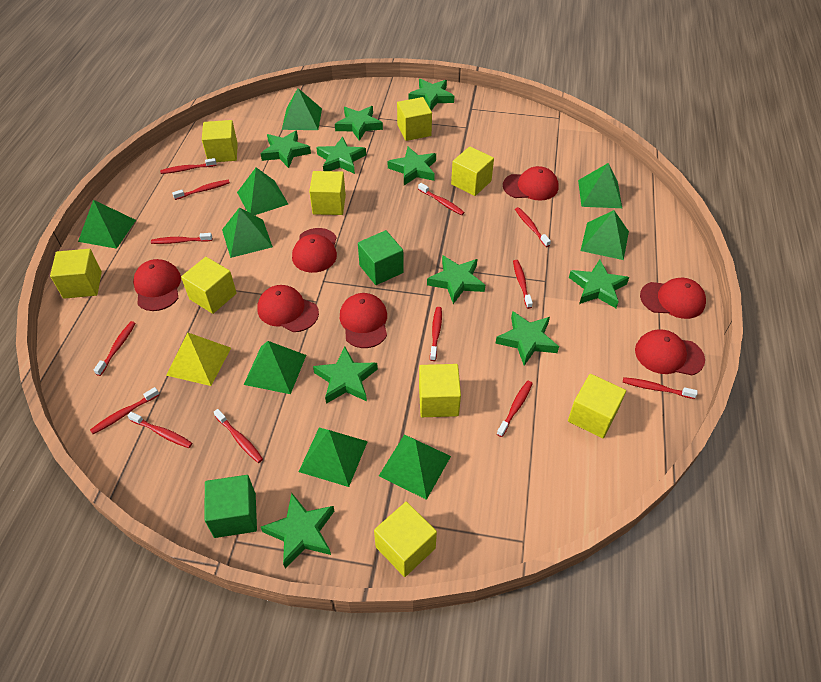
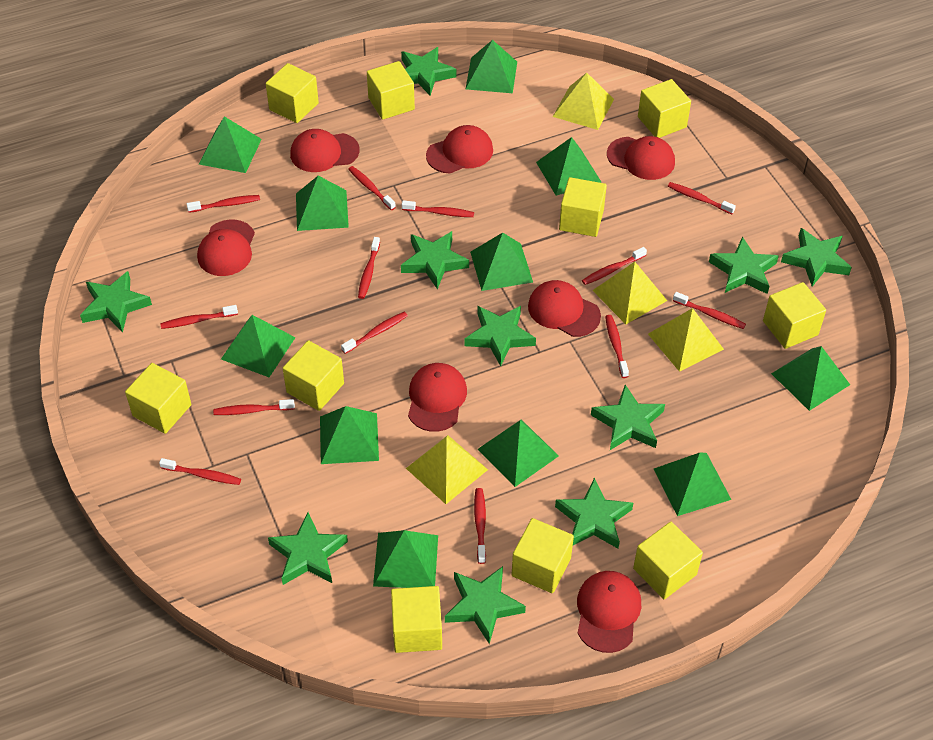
green cube: [204,475,257,538] [358,230,404,285] = 2 -> none = 0
green pyramid: [78,200,136,249] [222,207,273,258] [237,167,288,215] [244,341,306,394] [282,88,322,130] [299,428,368,487] [379,434,451,500] [578,163,622,208] [581,210,629,260] = 9 -> [199,116,262,173] [221,315,296,377] [296,176,349,231] [320,406,379,464] [373,530,438,588] [466,40,517,93] [470,233,533,291] [478,419,559,487] [536,137,602,196] [654,452,731,516] [771,346,850,411] = 11
yellow cube: [50,249,102,299] [181,257,237,314] [202,120,238,162] [309,171,346,215] [374,502,437,577] [397,97,432,141] [419,364,461,417] [451,147,494,196] [568,374,626,438] = 9 -> [125,363,191,434] [266,63,319,123] [283,340,344,411] [367,61,415,120] [391,586,442,653] [512,518,574,593] [559,177,607,237] [633,522,703,599] [638,79,691,138] [763,282,826,349] = 10
yellow pyramid: [166,332,231,386] = 1 -> [406,435,488,504] [553,73,614,130] [592,262,667,324] [648,308,724,372] = 4

